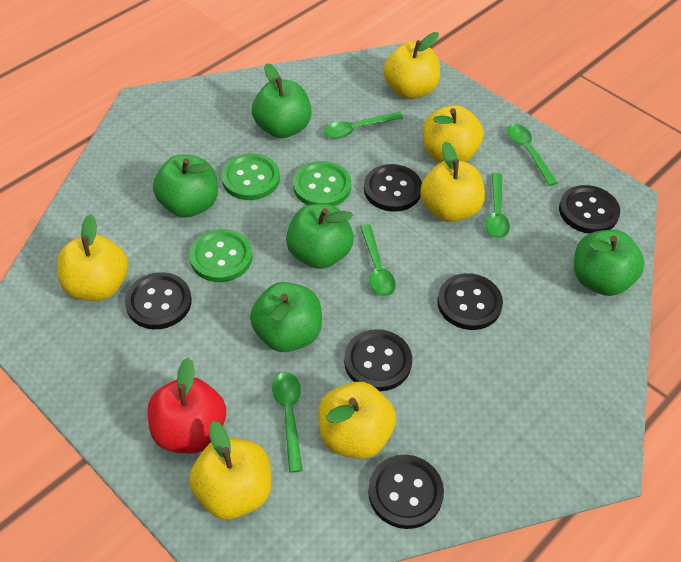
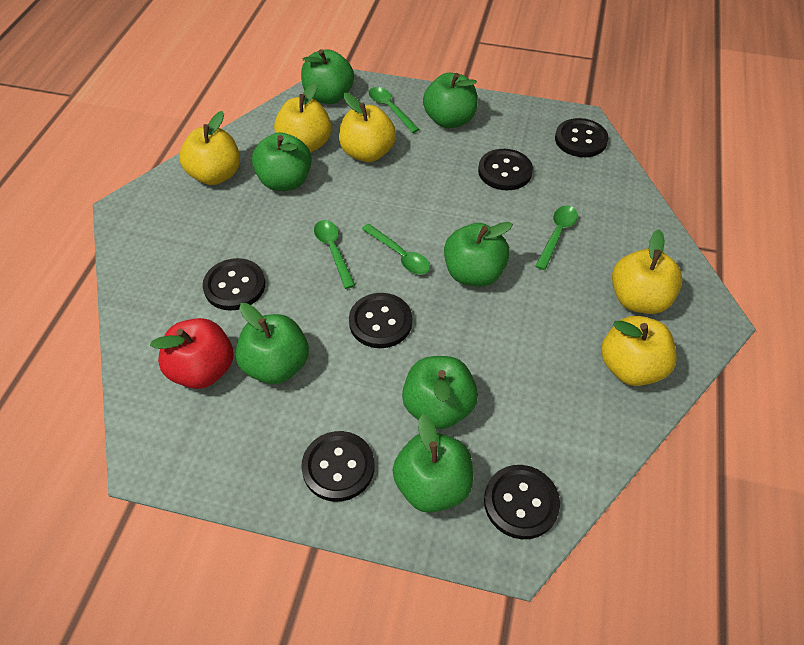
green apple: [153,155,218,217] [250,282,322,352] [252,63,311,138] [286,204,354,269] [574,230,645,296] = 5 -> [235,303,309,384] [252,132,312,191] [301,49,354,104] [393,414,473,513] [402,356,478,429] [423,73,478,129] [444,222,513,286] = 7
green button: [189,229,253,282] [221,153,280,200] [293,161,351,206] = 3 -> none = 0
green spoon: [272,372,303,473] [324,112,403,139] [360,224,396,296] [485,173,510,238] [507,124,558,186] = 5 -> [314,220,355,289] [362,224,430,275] [369,87,420,133] [535,205,578,270] = 4
yellow apple: [57,214,128,301] [189,421,271,519] [318,382,396,459] [383,32,440,99] [420,141,485,222] [423,105,483,163] = 6 -> [180,111,240,185] [274,81,332,153] [339,93,396,162] [601,316,677,386] [612,229,683,314] = 5

